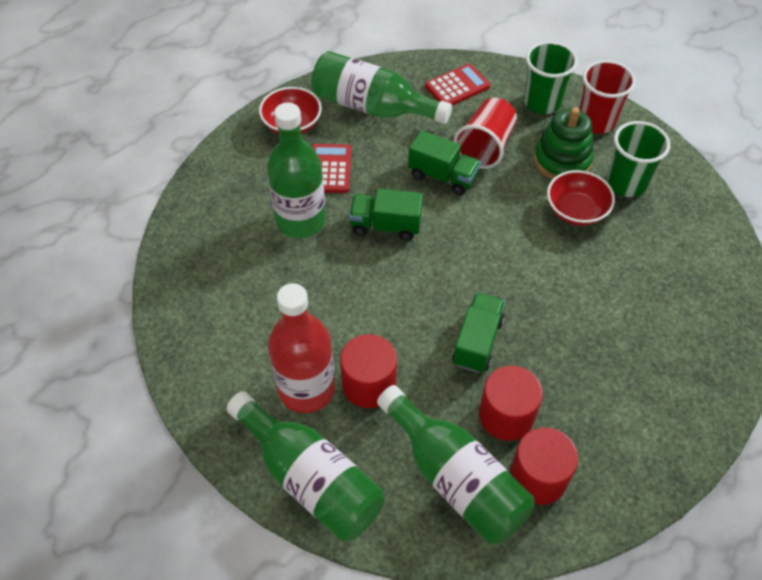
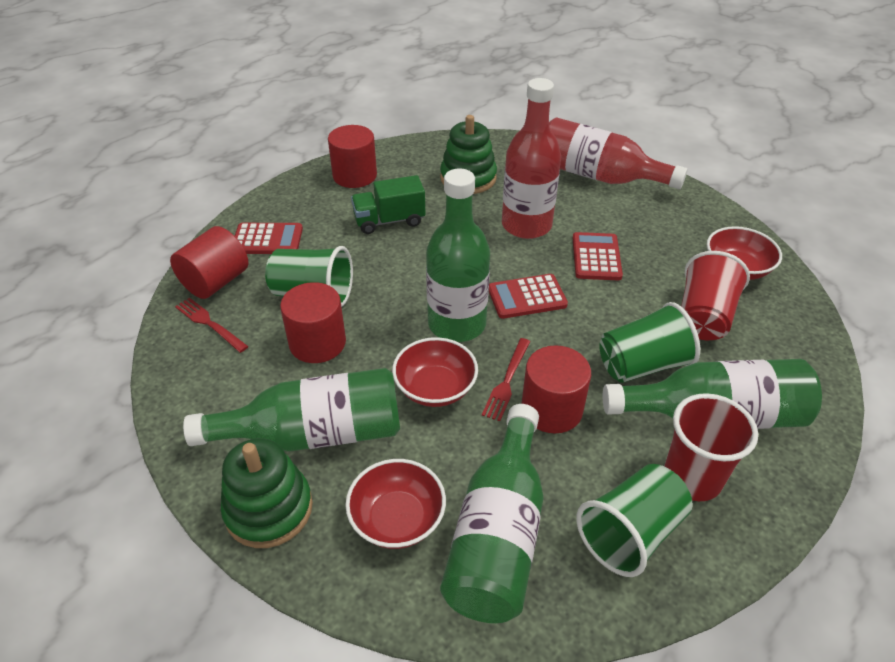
green cup: [524,41,578,114] [607,121,670,197] = 2 -> [265,246,353,307] [576,464,693,577] [599,302,700,383] = 3
green stacking toy: [534,107,594,179] = 1 -> [221,438,313,548] [440,115,497,194] = 2
green truck: [349,189,423,241] [408,130,481,195] [452,292,505,373] = 3 -> [351,175,425,234] = 1
red bottle: [268,283,335,413] = 1 -> [502,78,561,239] [549,118,688,189] = 2
red bowl: [259,87,322,134] [547,170,615,226] = 2 -> [345,459,446,549] [392,337,478,407] [707,226,782,280] = 3
red calculator: [312,144,352,193] [425,64,490,105] = 2 -> [235,223,303,254] [489,274,568,319] [573,232,623,280] = 3
red cylinder: [340,334,397,408] [479,366,543,441] [510,427,578,505] = 3 -> [170,226,248,299] [280,282,346,363] [328,125,377,188] [522,345,591,433] = 4
red fork: none = 0 -> [175,298,248,353] [482,338,530,421] = 2

